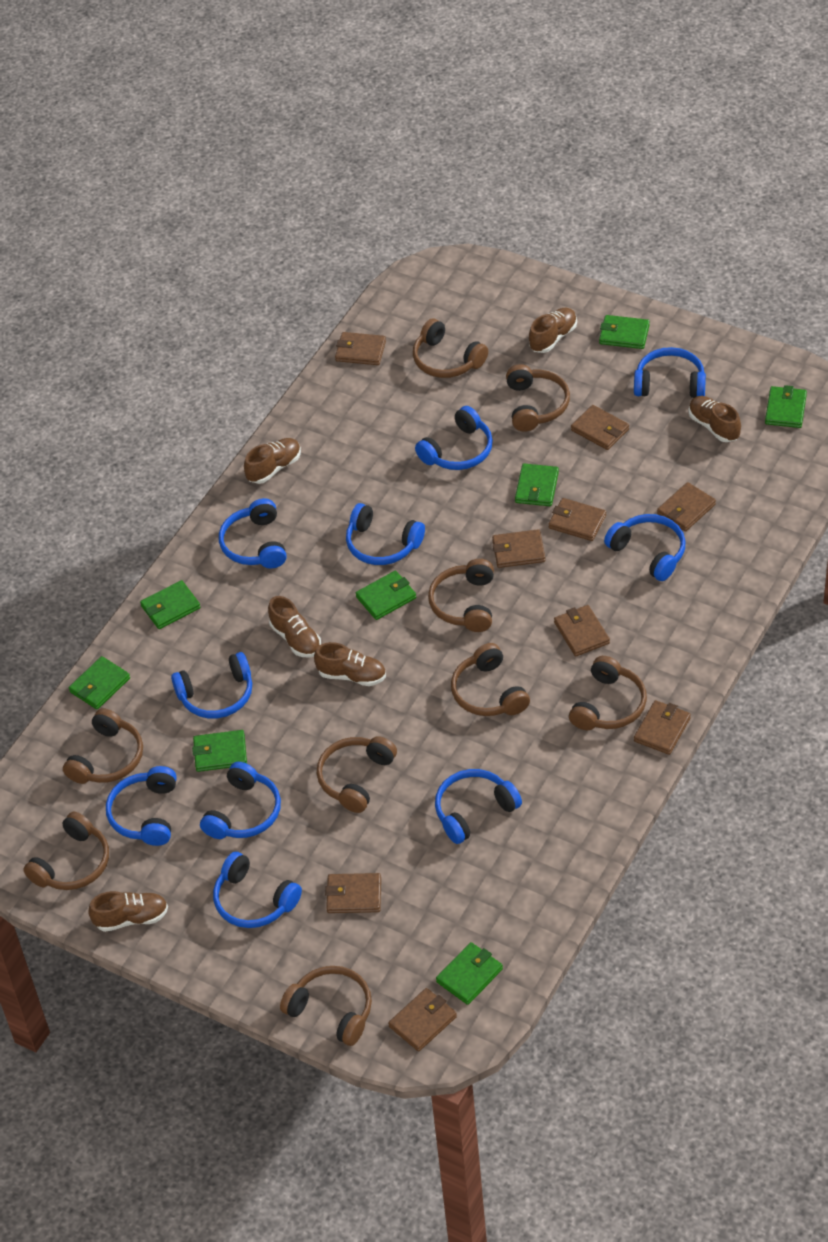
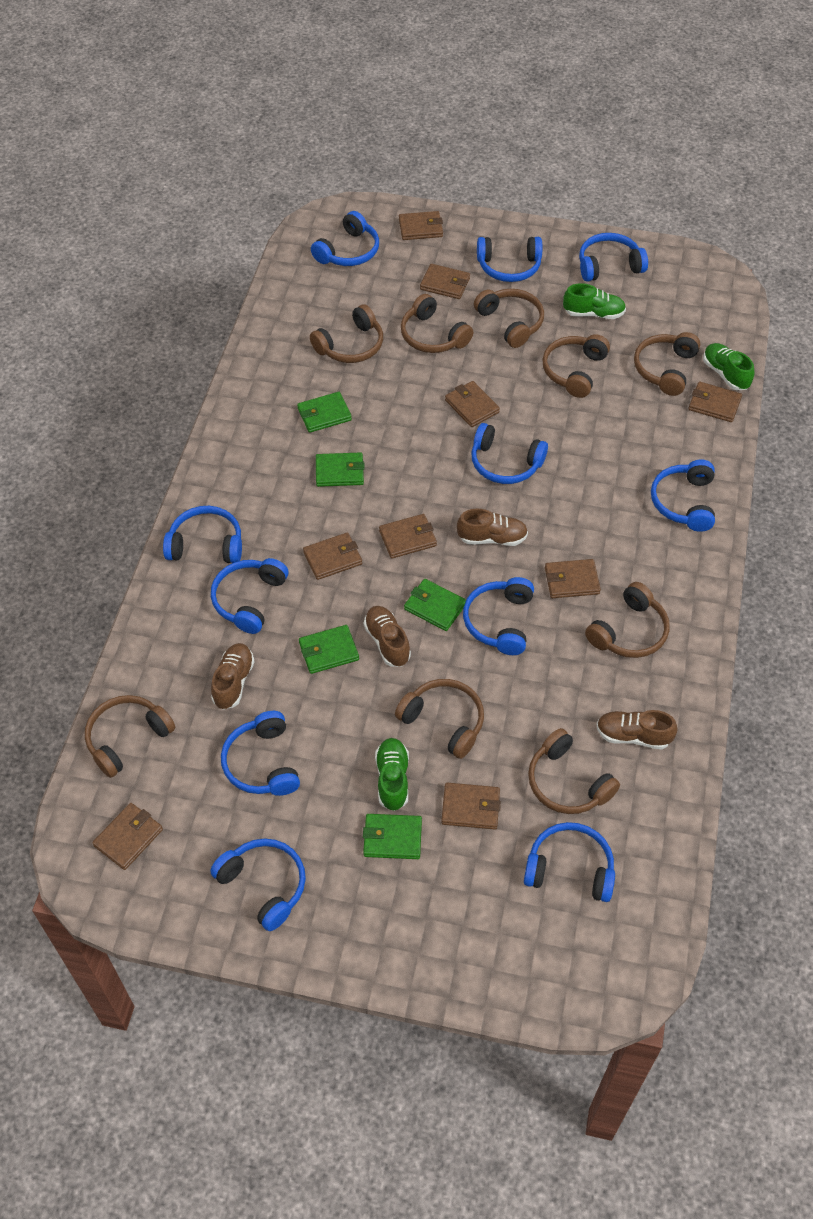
blue headphones: [106,766,177,846] [171,652,252,719] [200,762,281,839] [213,852,302,928] [219,498,287,569] [346,503,425,565] [415,406,493,470] [435,769,522,844] [604,514,686,581] [634,347,706,398] = 10 -> [163,506,242,563] [210,838,306,931] [211,558,288,634] [221,711,300,796] [311,211,379,266] [463,577,534,655] [471,423,548,484] [477,237,542,282] [524,822,615,902] [579,233,648,282] [651,460,715,532] = 11
brown shoe: [88,891,168,932] [244,438,301,484] [268,596,321,658] [314,642,386,686] [529,308,577,353] [689,396,741,442] = 6 -> [211,643,255,710] [364,606,411,667] [457,509,528,546] [596,710,678,749] = 4
green shoe: none = 0 -> [375,738,409,811] [563,283,626,319] [703,343,754,390] = 3
green wallet: [69,656,130,709] [140,580,201,629] [192,730,247,772] [356,571,416,620] [436,942,503,1005] [515,464,559,506] [599,315,650,349] [765,385,807,428] = 8 -> [297,392,352,433] [299,625,359,674] [316,452,365,487] [363,814,422,859] [404,579,466,631] = 5

